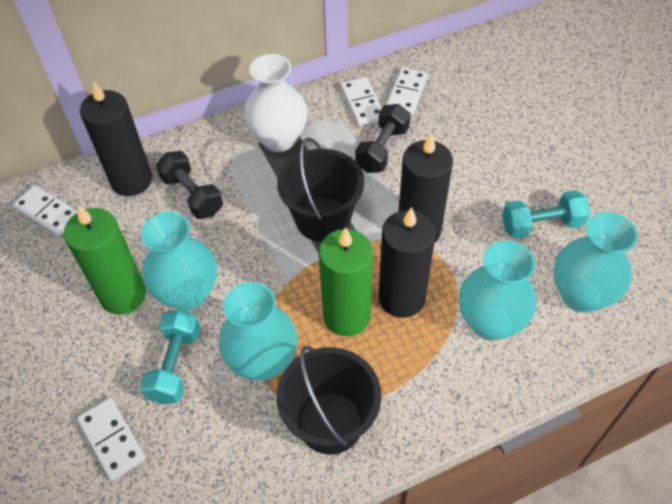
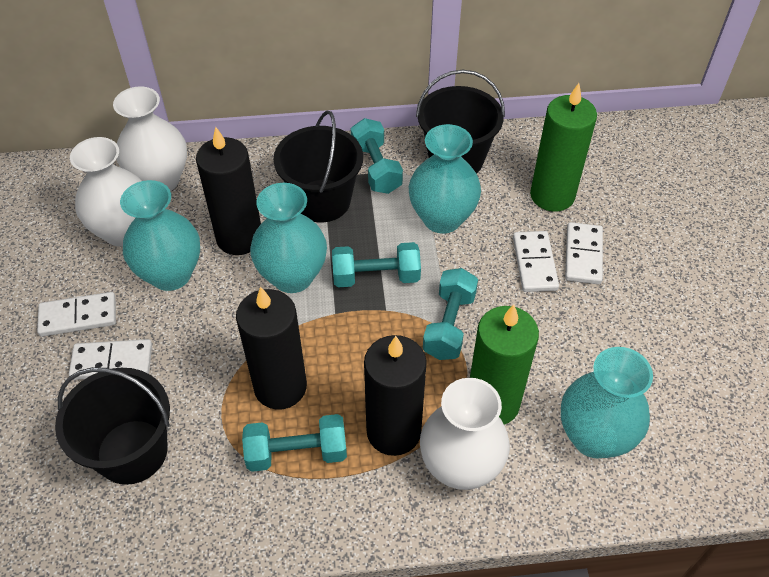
black bucket: [276,346,381,455] [277,137,364,242] = 2 -> [55,367,170,485] [274,111,363,222] [416,70,505,174] = 3
black dumbbell: [156,151,223,219] [355,104,410,173] = 2 -> none = 0
turquoise dumbbell: [140,309,201,404] [502,190,590,239] = 2 -> [242,414,347,472] [332,242,421,287] [351,118,403,194] [423,268,478,360] = 4
white vase: [244,54,307,152] = 1 -> [70,137,141,247] [113,86,187,191] [420,378,510,490] = 3

